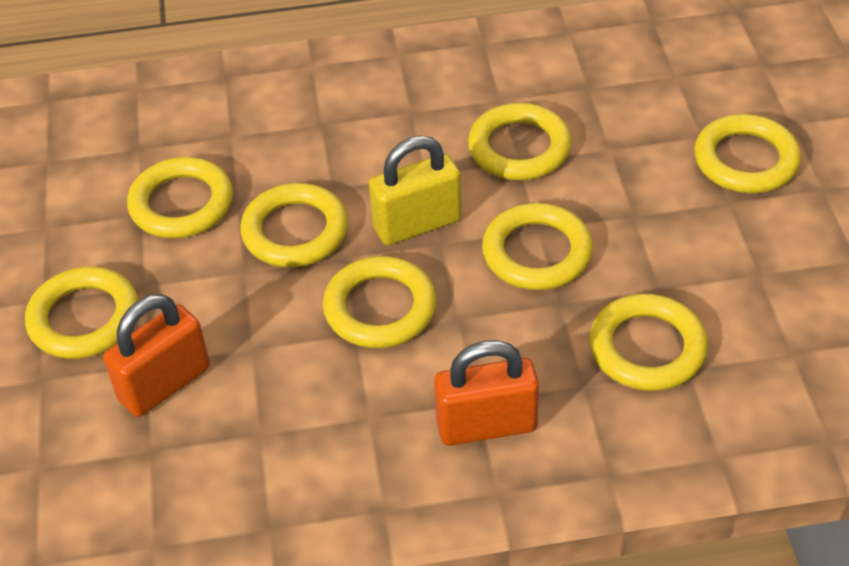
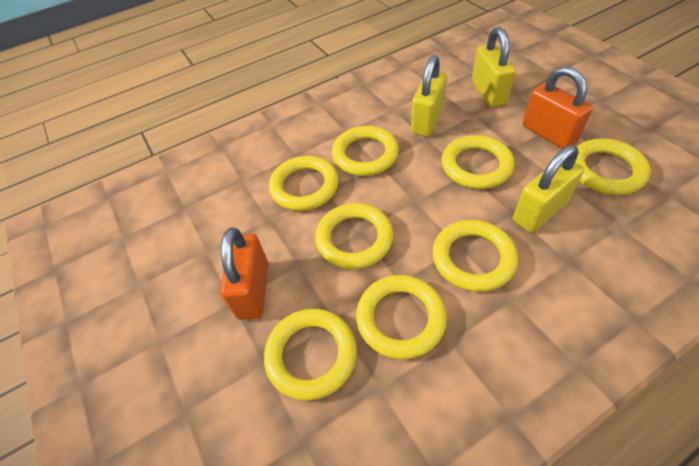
yellow padlock: [369,136,462,245] = 1 -> [411,55,447,137] [472,27,515,107] [513,145,584,233] = 3

